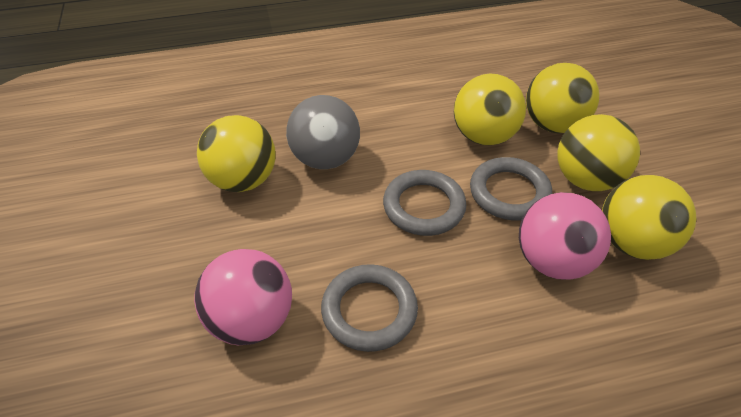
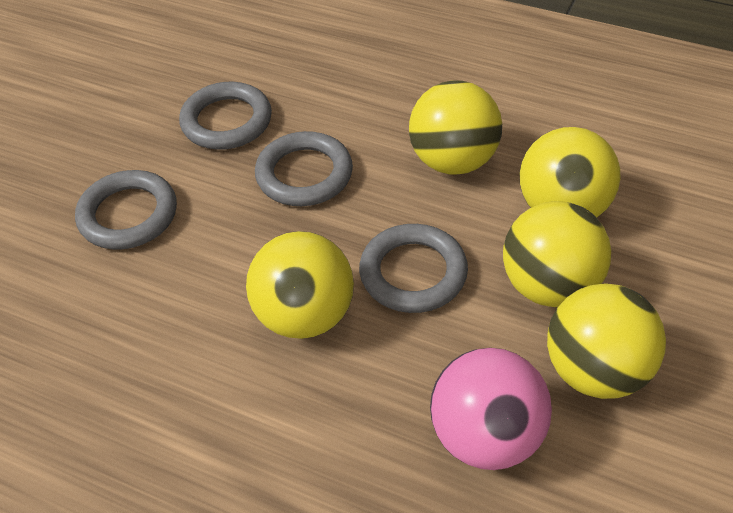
grey ball: [286,95,360,169] = 1 -> none = 0
grey ring: [321,264,418,352] [383,170,466,236] [470,157,552,221] = 3 -> [75,170,177,249] [179,82,272,150] [255,131,353,206] [359,224,468,313] = 4
pink ball: [194,249,292,345] [519,192,611,280] = 2 -> [430,348,552,470] = 1

